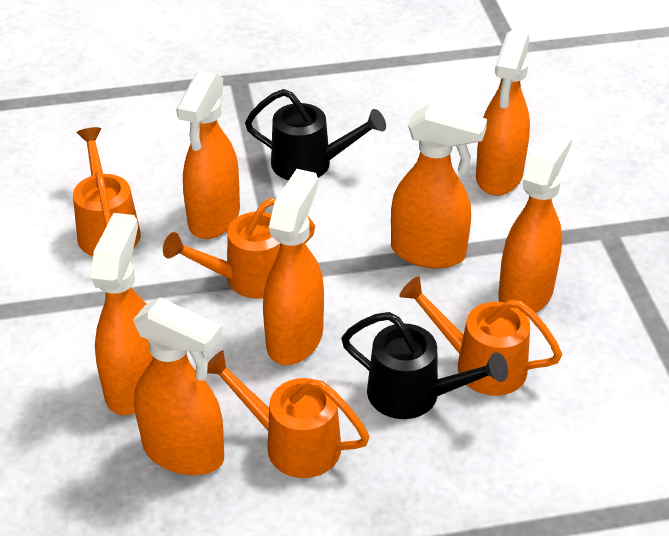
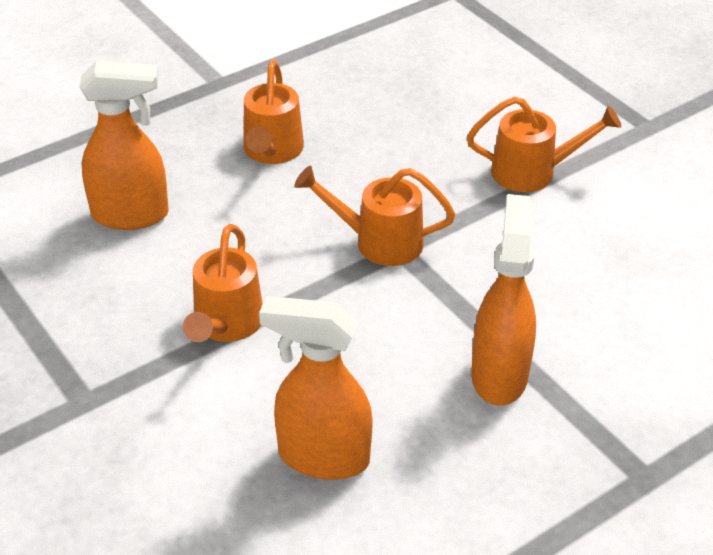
black watering can: [245,89,386,180] [341,312,508,419] = 2 -> none = 0
orange spray bottle: [91,213,153,415] [133,298,224,475] [176,71,240,239] [263,169,324,365] [391,103,487,269] [476,30,530,196] [498,127,572,316] = 7 -> [79,61,169,230] [259,296,373,480] [471,194,536,406] = 3

